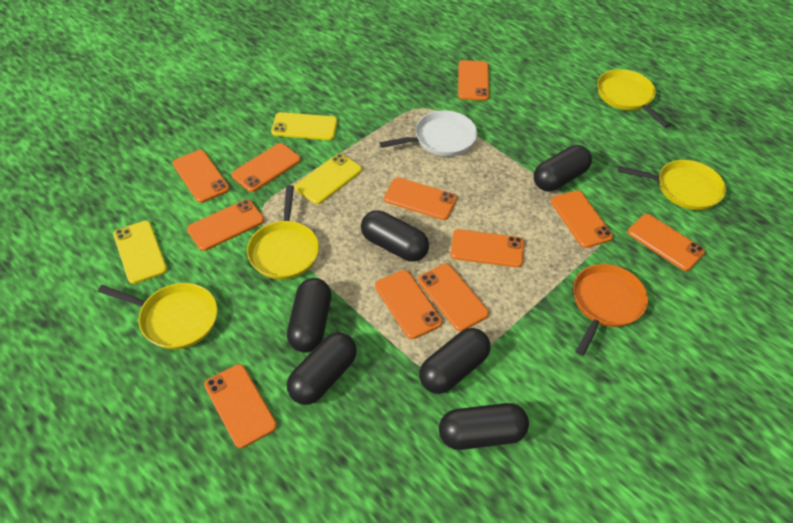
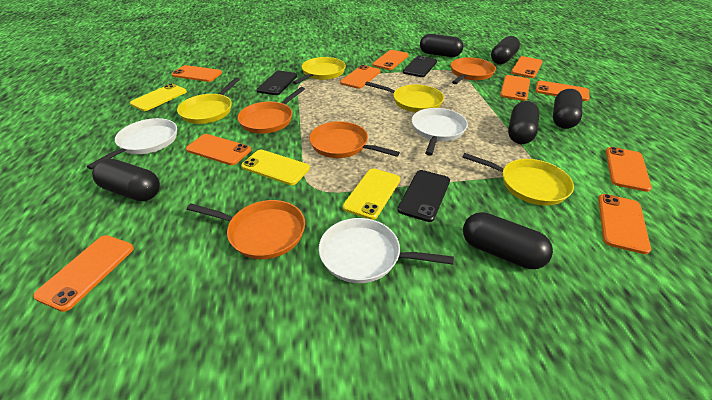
black phone: none = 0 -> [257,71,297,95] [398,170,450,222] [403,55,437,77] = 3
orange pan: [573,264,648,356] = 1 -> [187,200,305,259] [237,87,305,134] [309,121,400,158] [451,57,496,84] = 4
orange phone: [173,150,230,203] [187,199,264,251] [204,364,277,448] [231,143,301,192] [375,270,442,339] [384,177,457,220] [418,264,489,331] [450,229,524,268] [458,60,489,101] [551,190,613,248] [628,214,705,271] = 11 -> [33,235,134,312] [172,65,222,82] [186,134,251,165] [340,65,380,89] [372,50,409,70] [500,75,530,101] [511,56,543,78] [536,80,589,101] [598,194,651,254] [606,147,652,192] = 10
white pan: [380,110,477,156] = 1 -> [87,118,177,169] [319,218,454,283] [412,108,468,156] = 3

